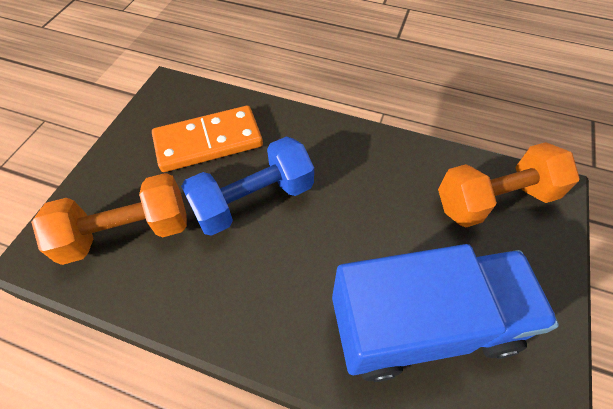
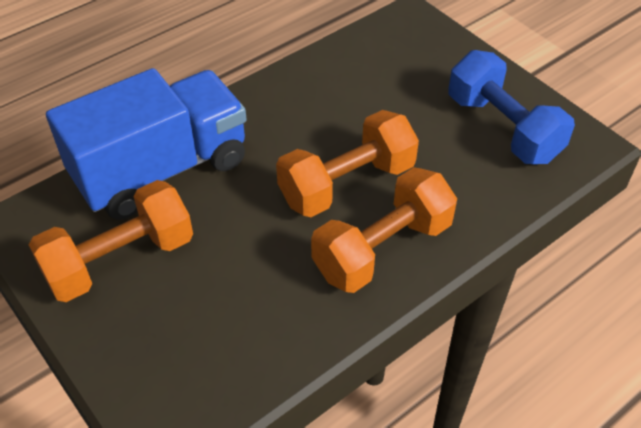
orange domino: [152,106,263,172] = 1 -> none = 0
orange dumbbell: [31,173,187,265] [438,142,580,228] = 2 -> [29,180,193,302] [276,110,419,217] [311,167,457,293] = 3

